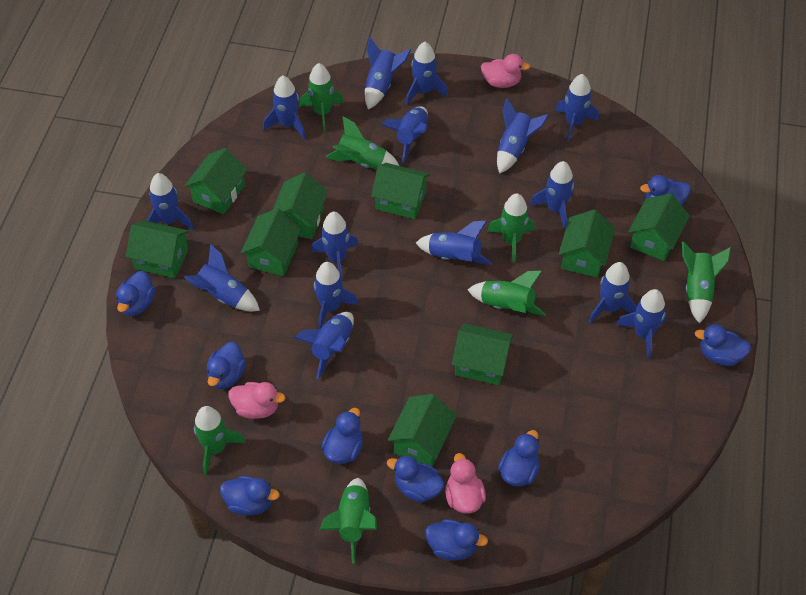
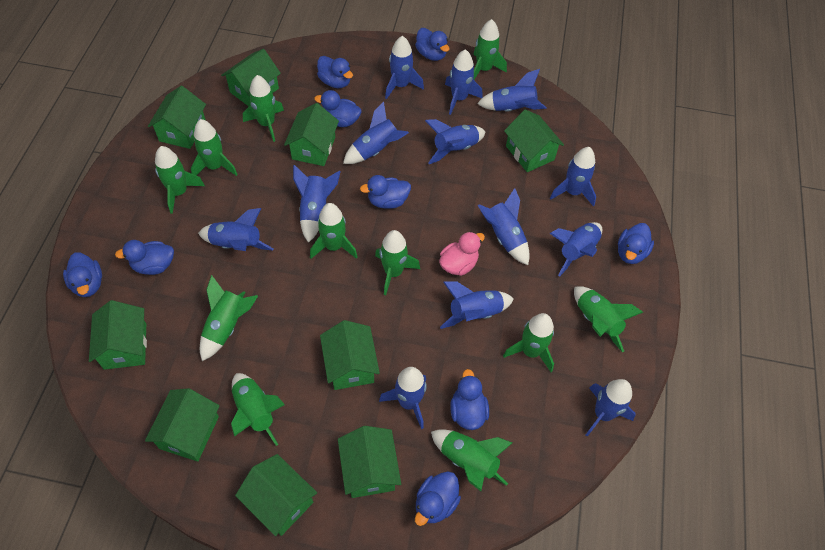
blue rocket: [147,173,194,230] [184,244,260,311] [263,76,306,139] [294,312,354,379] [311,212,358,280] [313,262,358,329] [365,37,411,110] [381,106,428,163] [406,42,448,105] [416,221,492,265] [497,98,549,174] [530,161,574,230] [555,74,599,142] [589,262,637,323] [616,289,667,359] = 15 -> [198,208,274,251] [293,165,341,243] [343,101,409,164] [379,367,427,429] [385,36,424,99] [425,119,485,164] [440,281,514,329] [445,49,483,115] [477,69,546,112] [478,188,530,265] [550,147,596,207] [550,222,602,276] [586,379,635,437] = 13
green rocket: [194,406,245,476] [300,63,344,132] [320,478,377,563] [326,116,399,169] [468,271,546,316] [487,193,535,263] [682,242,731,323] = 7 -> [155,146,205,214] [191,119,238,176] [200,275,258,361] [231,373,285,446] [243,75,284,142] [310,203,358,259] [375,230,420,295] [431,429,512,491] [473,19,507,80] [503,313,554,372] [574,286,643,352] = 11
pink duck: [228,382,285,419] [445,453,486,514] [481,54,530,88] = 3 -> [439,231,485,276] = 1

